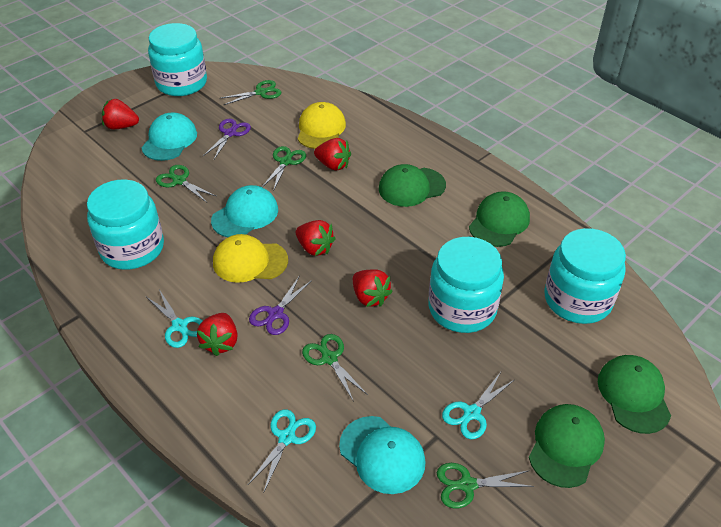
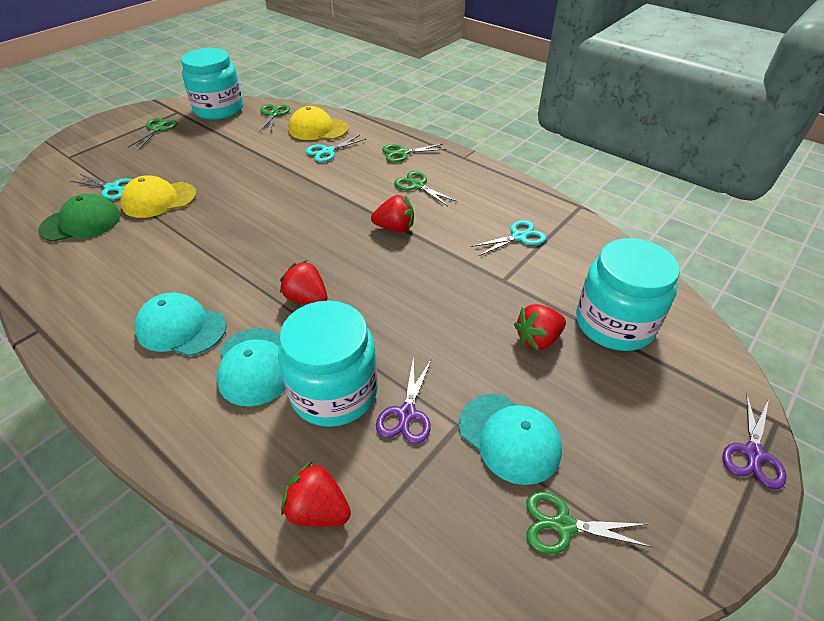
green cap: [379,164,446,207] [469,191,530,247] [529,404,605,488] [598,355,671,434] = 4 -> [38,194,121,242] = 1
red strawberry: [102,98,139,130] [197,313,238,356] [296,220,336,256] [314,138,351,171] [353,269,393,307] = 5 -> [280,261,328,305] [281,462,351,527] [371,195,414,232] [514,304,566,351] = 4
turquoise jar: [87,179,164,270] [148,23,207,96] [428,237,504,333] [545,228,626,324] = 4 -> [181,48,243,120] [278,301,378,427] [576,238,680,351] = 3

